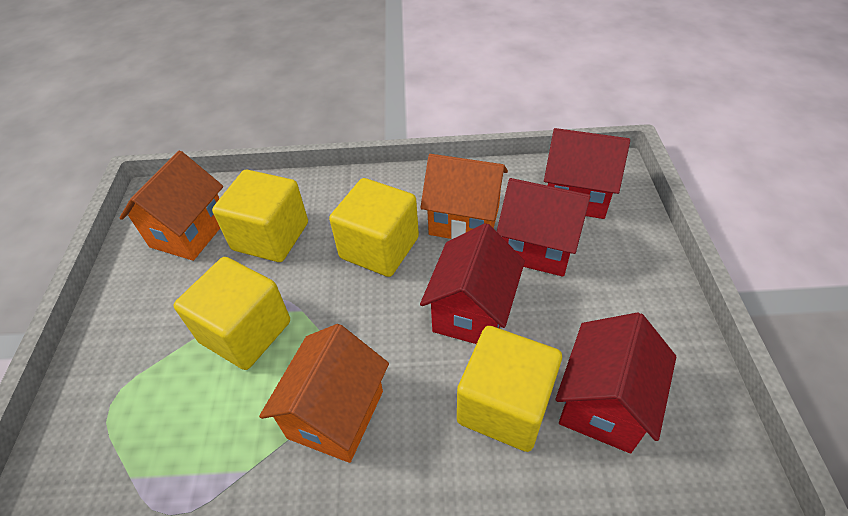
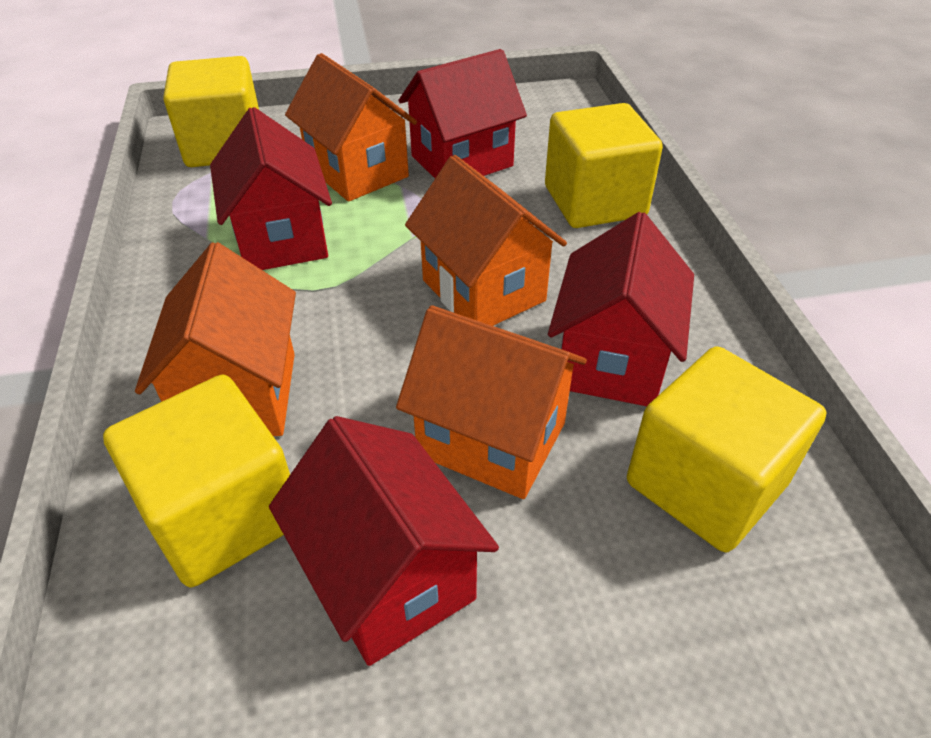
orange house: [119,151,223,261] [259,324,389,463] [420,154,508,240] = 3 -> [135,242,296,436] [285,53,417,202] [396,305,587,499] [405,155,567,326] = 4

